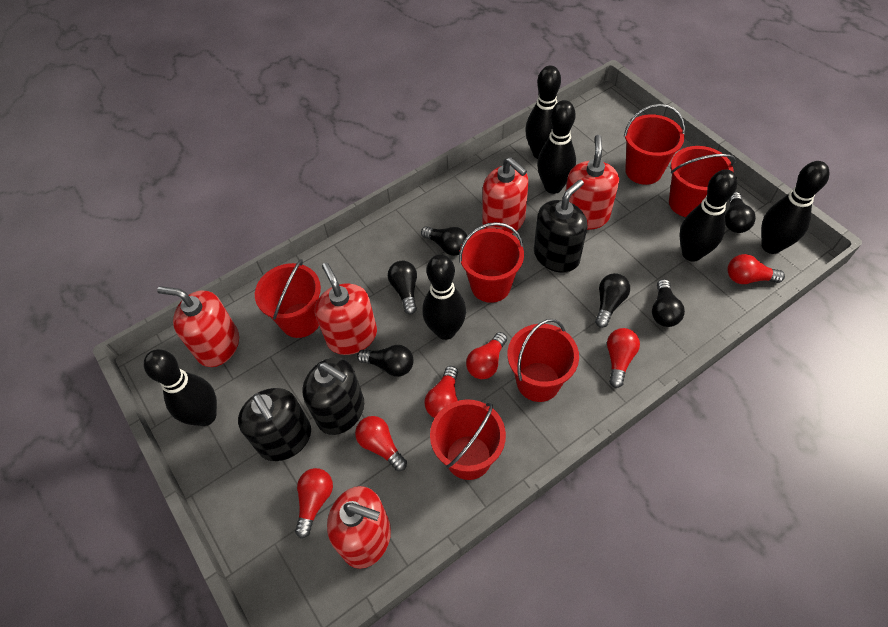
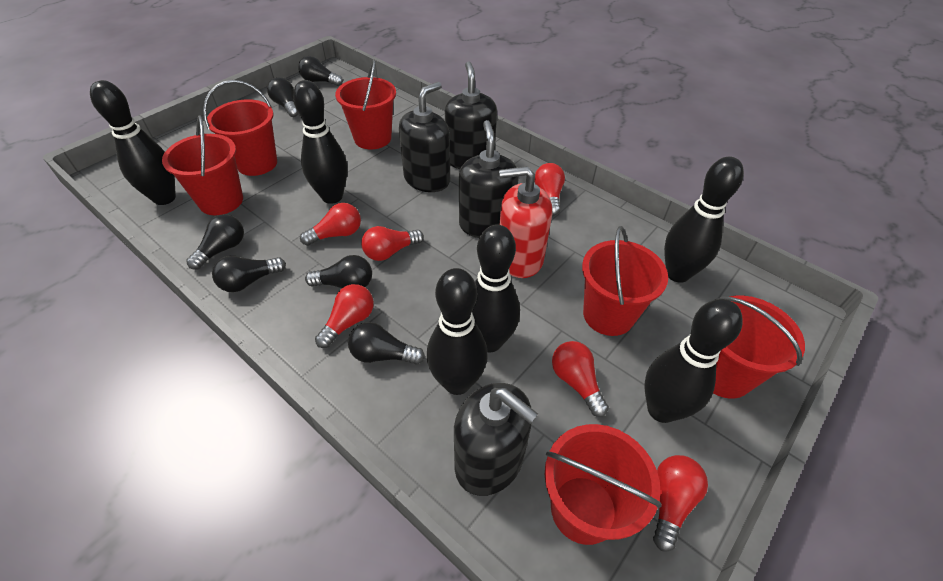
black soap dispenser: [238,388,311,461] [302,357,364,435] [534,180,588,273] = 3 -> [399,82,450,192] [445,61,497,169] [454,383,538,496] [459,120,519,238] = 4
red soap dispenser: [157,286,239,367] [315,263,377,355] [327,486,391,569] [482,157,529,234] [565,135,619,230] = 5 -> [499,166,552,278] = 1

